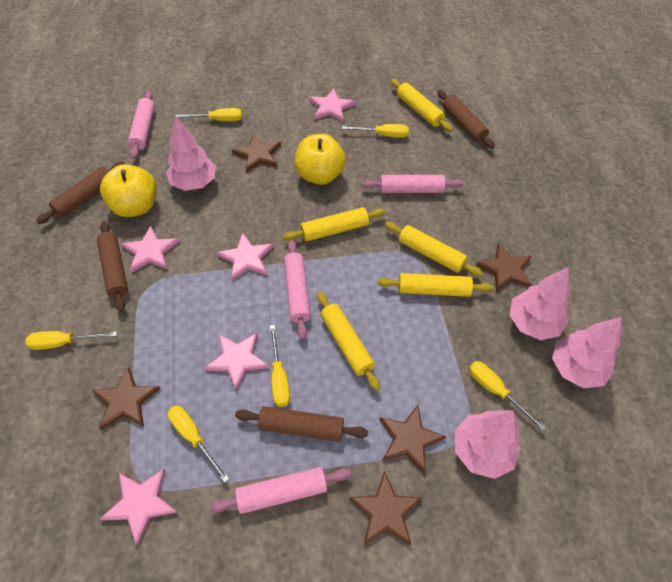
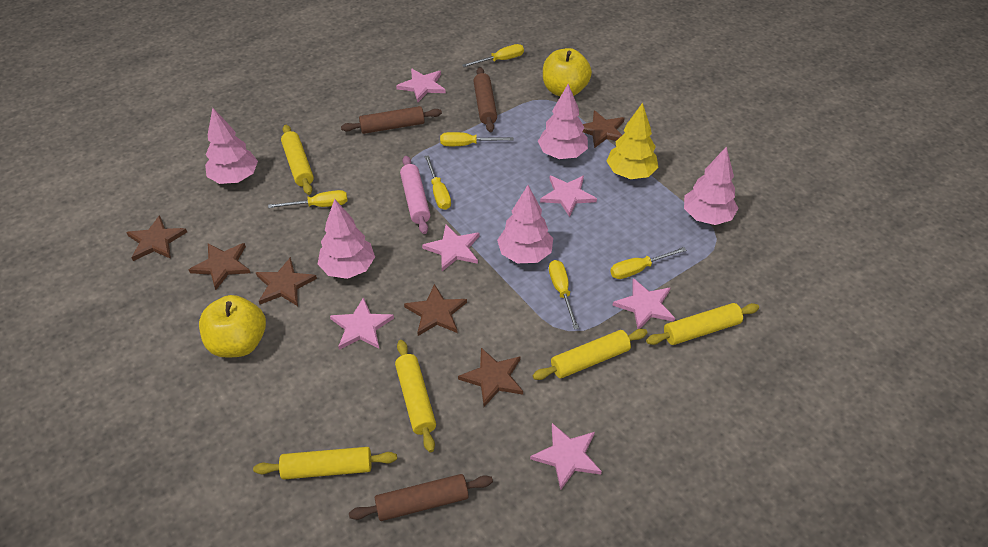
brown rolling pin: [36,161,125,224] [97,221,128,312] [235,406,368,442] [437,90,495,149] = 4 -> [341,106,442,134] [349,474,493,521] [474,67,497,132] = 3
brown star: [92,367,161,430] [232,134,281,173] [349,471,422,545] [379,405,446,474] [476,243,532,292] = 5 -> [126,215,187,261] [189,243,250,290] [256,257,317,306] [404,284,467,336] [458,348,523,407] [583,110,624,148] = 6
pink rolling pin: [128,91,155,159] [210,467,351,514] [284,240,311,339] [361,175,463,193] = 4 -> [400,156,430,234] = 1
pink star: [100,469,177,545] [121,226,179,273] [204,333,269,391] [217,232,273,281] [309,89,355,122] = 5 -> [330,297,394,350] [396,69,446,102] [422,225,479,271] [530,423,602,490] [540,176,597,217] [612,278,675,329] = 6
pink tree: [166,116,216,191] [455,410,521,479] [509,267,570,340] [552,317,622,388] = 4 -> [205,107,258,184] [318,199,375,279] [497,185,553,263] [538,84,588,159] [684,146,738,225] = 5
yellow tree: none = 0 -> [607,103,659,179] = 1

